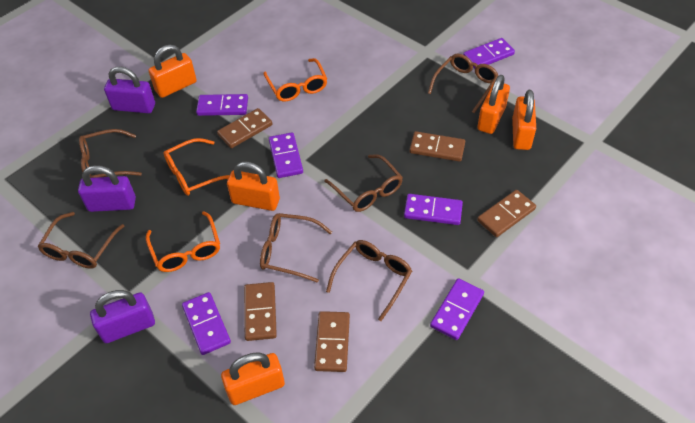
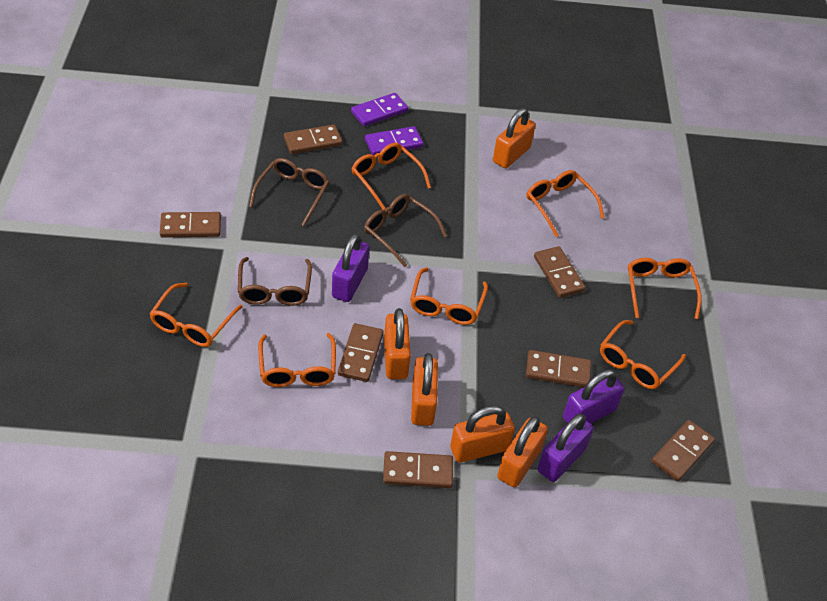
brown domino: [217,108,272,148] [244,282,277,341] [314,311,350,372] [410,131,465,162] [477,190,536,237] = 5 -> [160,212,221,238] [284,124,342,154] [338,323,384,382] [383,451,453,488] [526,350,591,388] [534,246,586,298] [651,420,715,481] = 7
brown glasses: [38,212,124,269] [79,129,142,178] [260,213,332,283] [324,154,403,212] [326,240,412,321] [428,54,499,113] = 6 -> [238,257,312,306] [249,158,330,226] [364,194,447,267] = 3
orange glasses: [146,212,220,272] [164,138,230,196] [264,58,327,102] = 3 -> [149,283,242,347] [258,333,336,387] [352,143,431,210] [410,267,488,325] [526,170,604,237] [600,320,686,389] [628,258,701,319] = 7
purple domino: [182,292,231,355] [196,94,248,116] [269,132,303,178] [404,194,463,225] [430,278,484,340] [463,38,515,69] = 6 -> [351,93,408,126] [365,126,423,155] = 2

